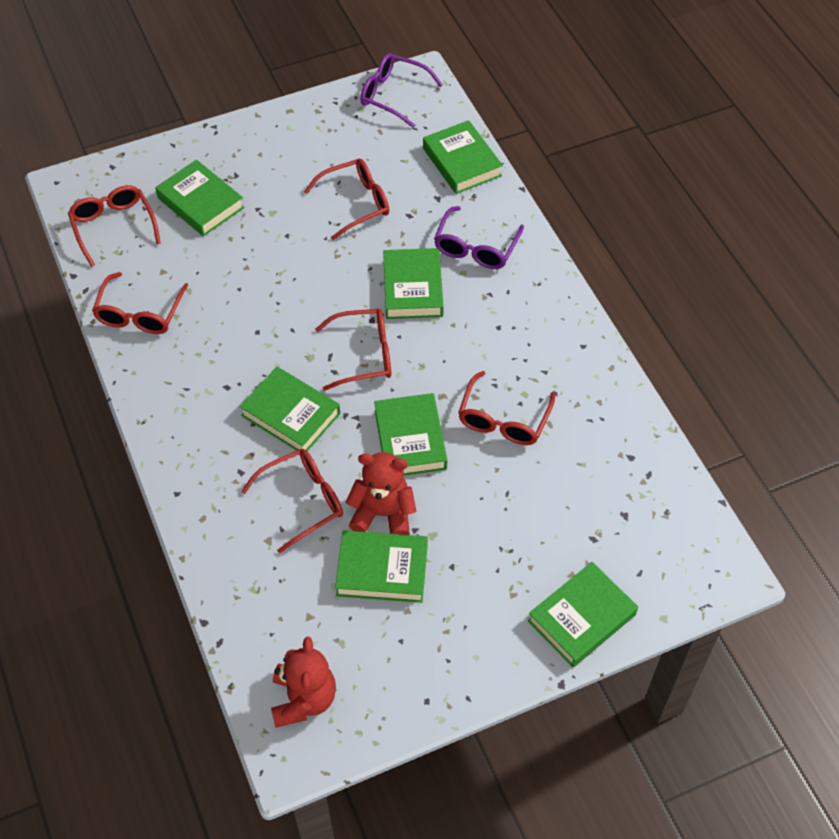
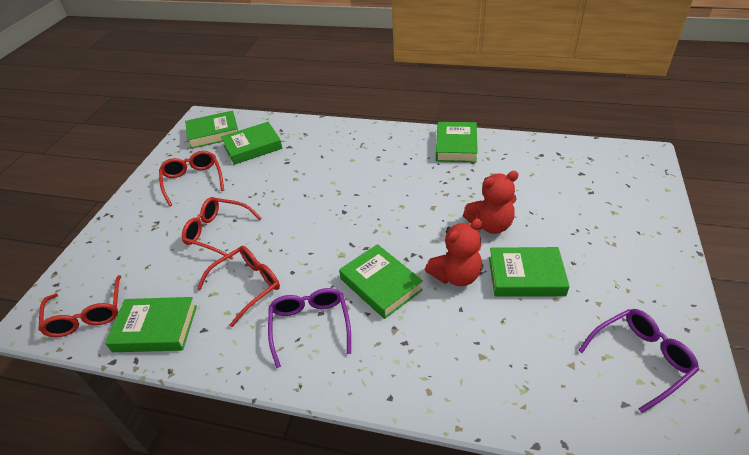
green book: [155,160,244,236] [239,367,340,451] [335,530,428,603] [374,393,447,476] [383,248,444,319] [423,120,503,194] [528,562,638,667] = 7 -> [105,297,197,352] [185,110,238,149] [221,122,282,165] [339,244,423,319] [436,122,478,162] [489,247,570,296] = 6
red glasses: [68,185,161,267] [92,272,188,334] [241,449,343,553] [304,159,389,240] [315,309,391,391] [458,371,555,445] = 6 -> [38,275,121,337] [159,151,224,206] [182,197,262,260] [197,246,280,327] = 4

